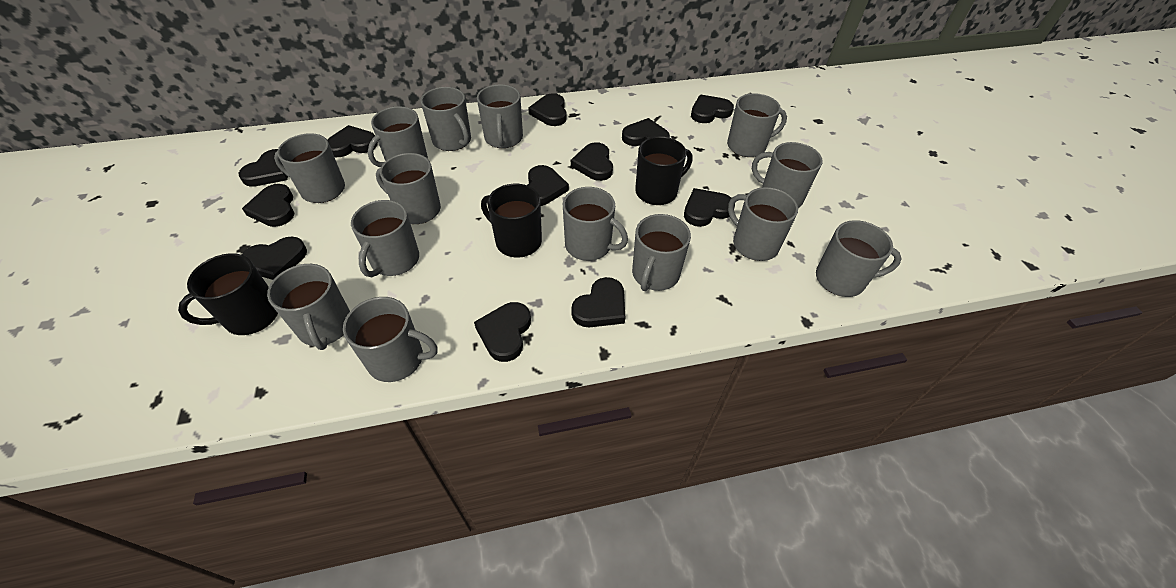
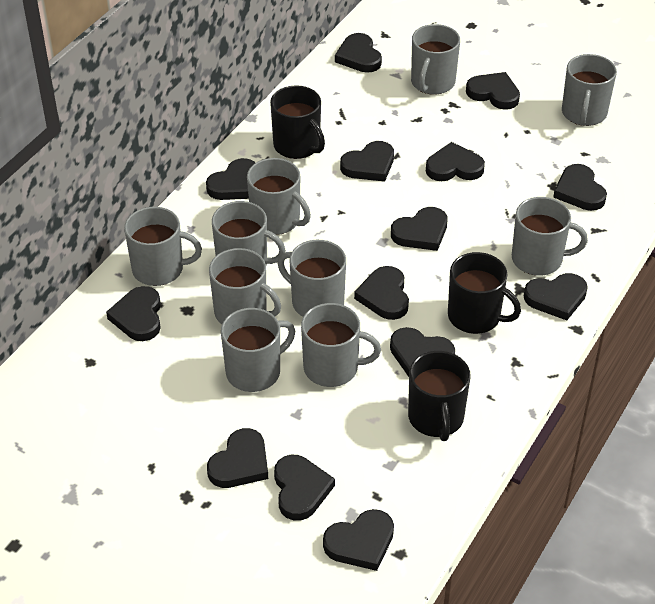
black heart: [238,149,288,187] [241,237,307,280] [242,184,295,227] [327,125,378,157] [474,302,531,362] [527,165,569,206] [528,93,567,126] [571,142,613,181] [571,277,625,327] [622,118,670,146] [684,188,735,227] [691,95,734,123] = 12 -> [106,286,161,341] [206,158,255,200] [207,428,268,488] [274,455,335,521] [323,509,394,571] [335,33,382,73] [340,141,394,182] [354,266,409,320] [390,327,455,377] [391,207,447,251] [426,142,485,181] [466,72,520,110] [524,273,588,320] [553,164,607,211] = 14
grey mug: [267,264,350,350] [274,133,345,203] [343,297,438,382] [351,200,419,278] [368,106,428,167] [376,153,441,224] [421,87,471,151] [477,85,523,148] [563,187,628,261] [632,214,691,291] [727,93,787,157] [728,187,798,261] [752,142,822,208] [816,220,901,297] = 14 -> [124,207,202,286] [209,248,281,324] [212,201,286,265] [221,308,295,392] [247,158,311,235] [277,240,346,317] [301,303,381,387] [411,24,460,95] [512,197,588,276] [562,54,617,126] = 10

